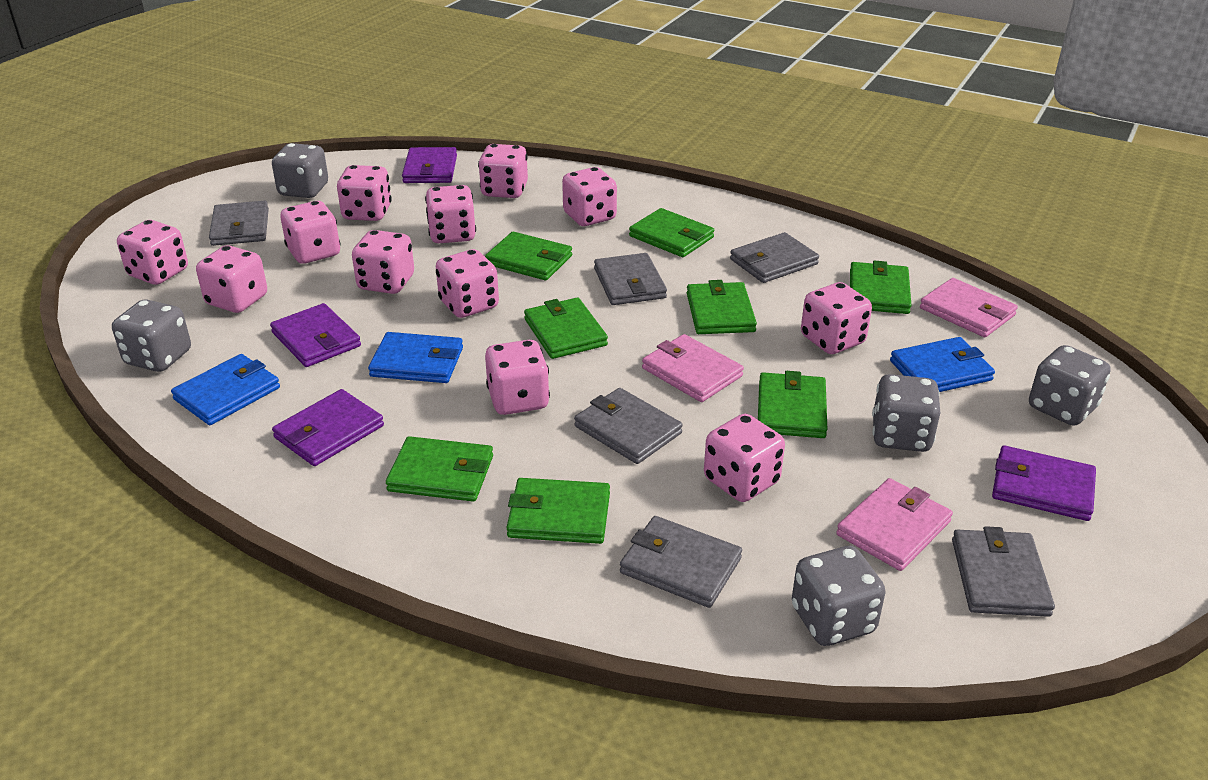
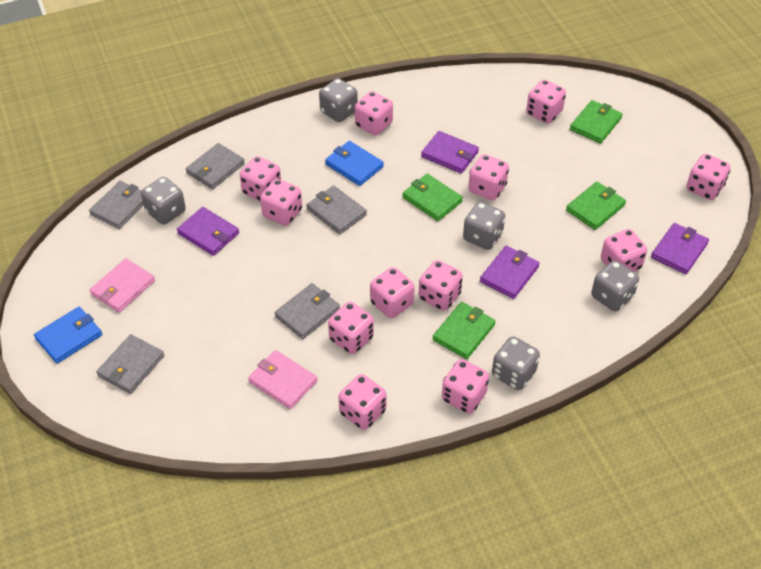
blue wallet: [171,354,280,425] [368,332,463,383] [890,337,995,392] = 3 -> [34,307,102,364] [325,141,384,186] = 2
green wallet: [386,436,493,502] [485,232,572,280] [506,478,610,544] [524,298,608,359] [629,208,714,257] [687,280,757,334] [758,371,827,438] [850,260,912,314] = 8 -> [402,174,463,221] [433,302,496,359] [566,182,626,230] [570,100,623,144] = 4
grey wallet: [209,201,269,246] [574,388,683,464] [594,253,667,305] [620,516,742,608] [730,232,819,283] [952,526,1055,617] = 6 -> [89,181,144,229] [96,334,164,394] [186,143,245,189] [275,283,340,339] [306,186,367,234] = 5
pink wallet: [642,334,744,402] [836,478,953,571] [920,278,1018,337] = 3 -> [90,258,155,313] [248,350,317,409] = 2

